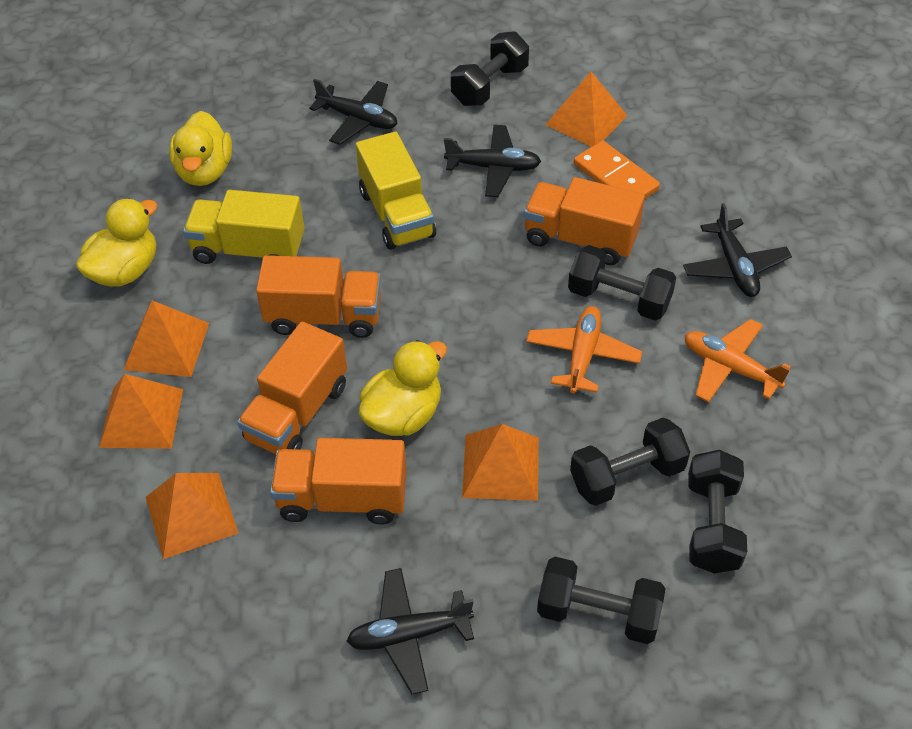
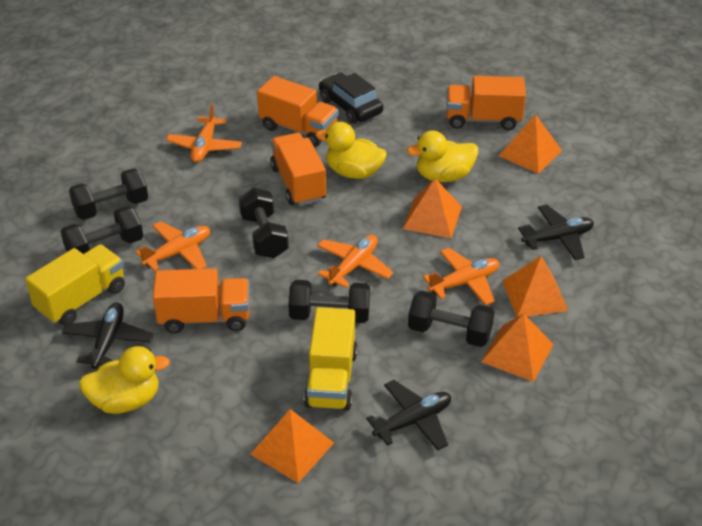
black car: none = 0 -> [319,73,383,124] = 1
black plane: [309,79,398,145] [347,568,474,695] [444,125,541,197] [683,203,792,297] = 4 -> [62,303,153,369] [366,380,451,451] [518,205,594,260] = 3
orange domino: [574,140,660,199] = 1 -> none = 0
orange plane: [526,306,642,394] [684,319,791,402] = 2 -> [136,221,210,271] [166,104,242,163] [317,235,393,288] [423,248,499,305] = 4

